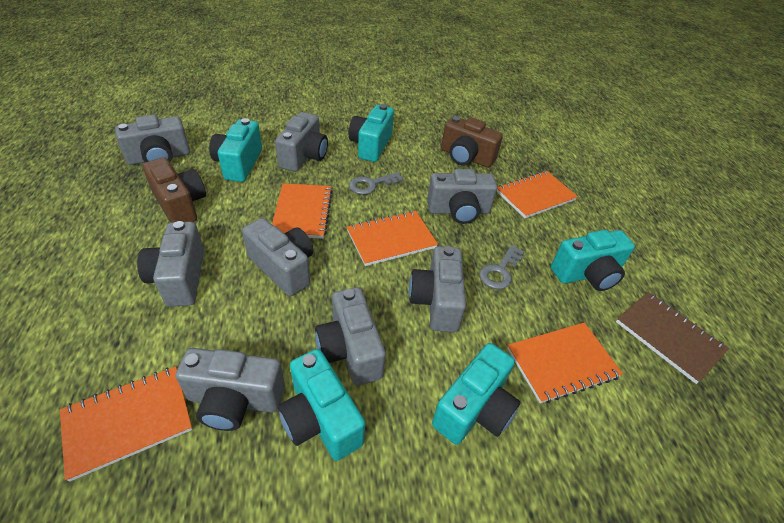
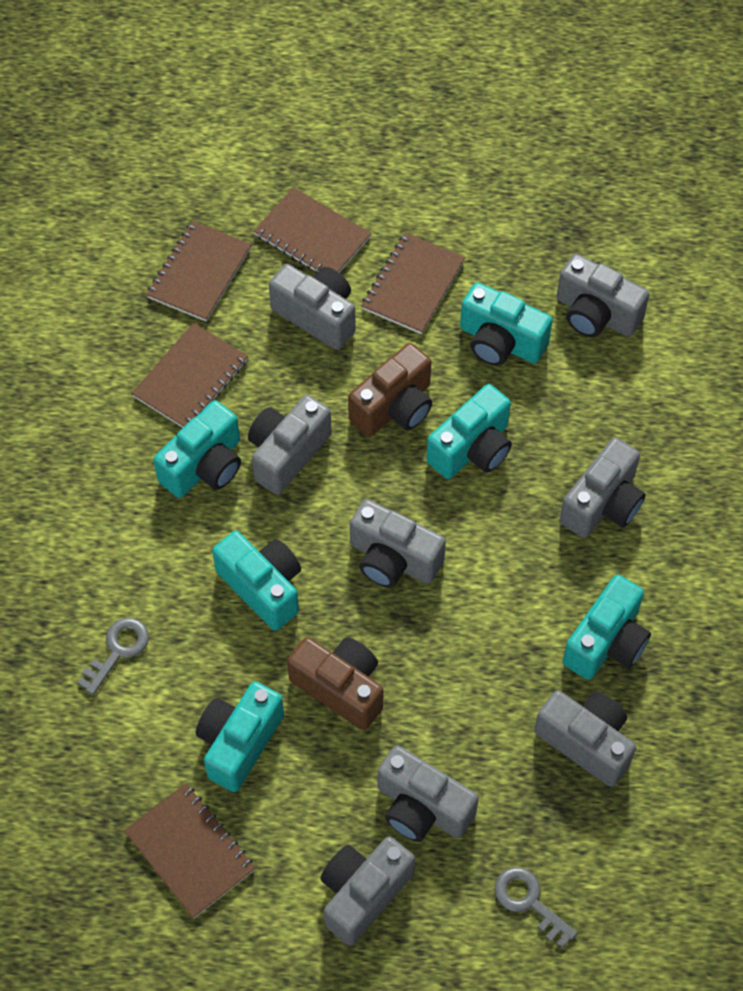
brown notebook: [616,292,729,384] = 1 -> [124,783,255,919] [132,323,248,428] [146,221,251,322] [254,187,371,273] [361,232,465,334] = 5
orange notebook: [60,366,192,482] [272,183,333,239] [347,211,438,266] [497,171,578,218] [507,322,623,404] = 5 -> none = 0
turquoise camera: [209,118,262,182] [278,349,365,461] [349,104,394,162] [432,343,521,445] [551,230,635,291] = 5 -> [153,400,241,498] [196,682,284,792] [212,531,301,631] [426,384,512,479] [460,282,553,366] [563,575,651,680] = 6

